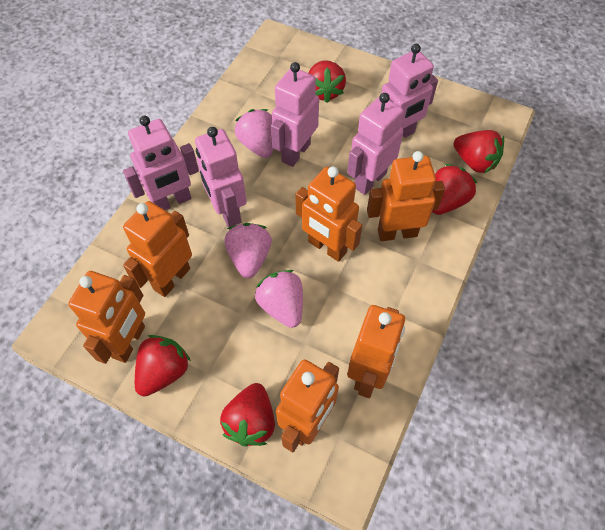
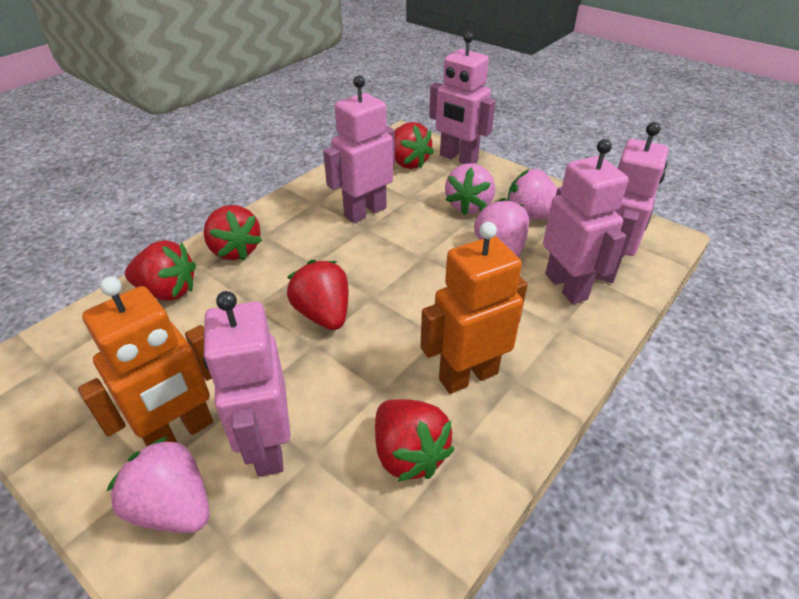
orange robot: [68,271,145,364] [123,201,192,297] [276,359,339,452] [295,167,362,262] [347,305,405,398] [367,151,445,241] = 6 -> [78,277,213,446] [420,222,528,394] = 2
pink strawberry: [225,223,272,278] [235,109,274,158] [255,270,303,328] = 3 -> [107,436,210,533] [445,163,495,215] [474,198,529,257] [507,169,557,219] = 4

